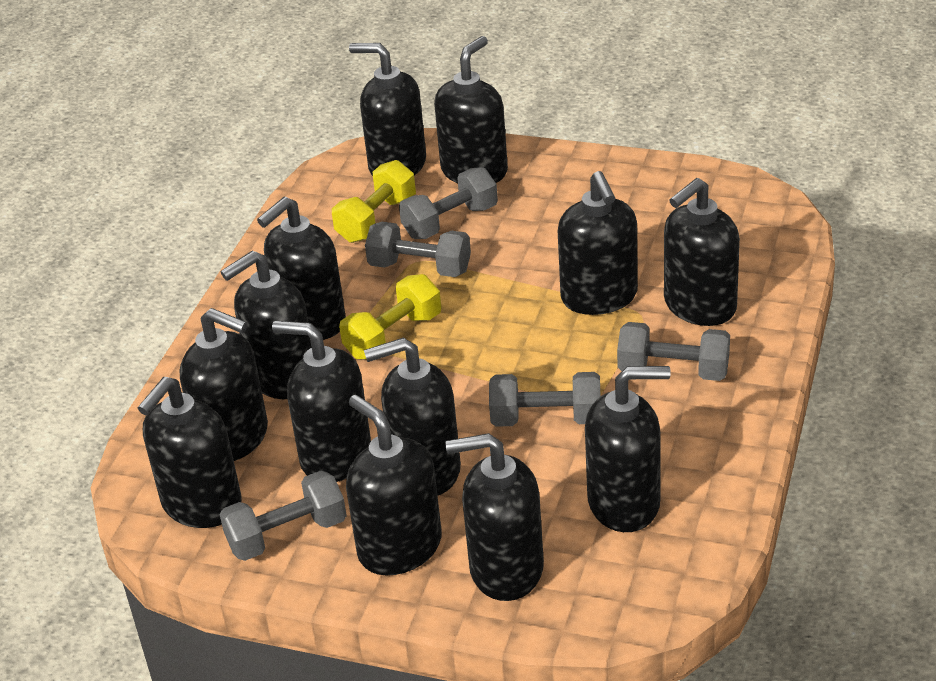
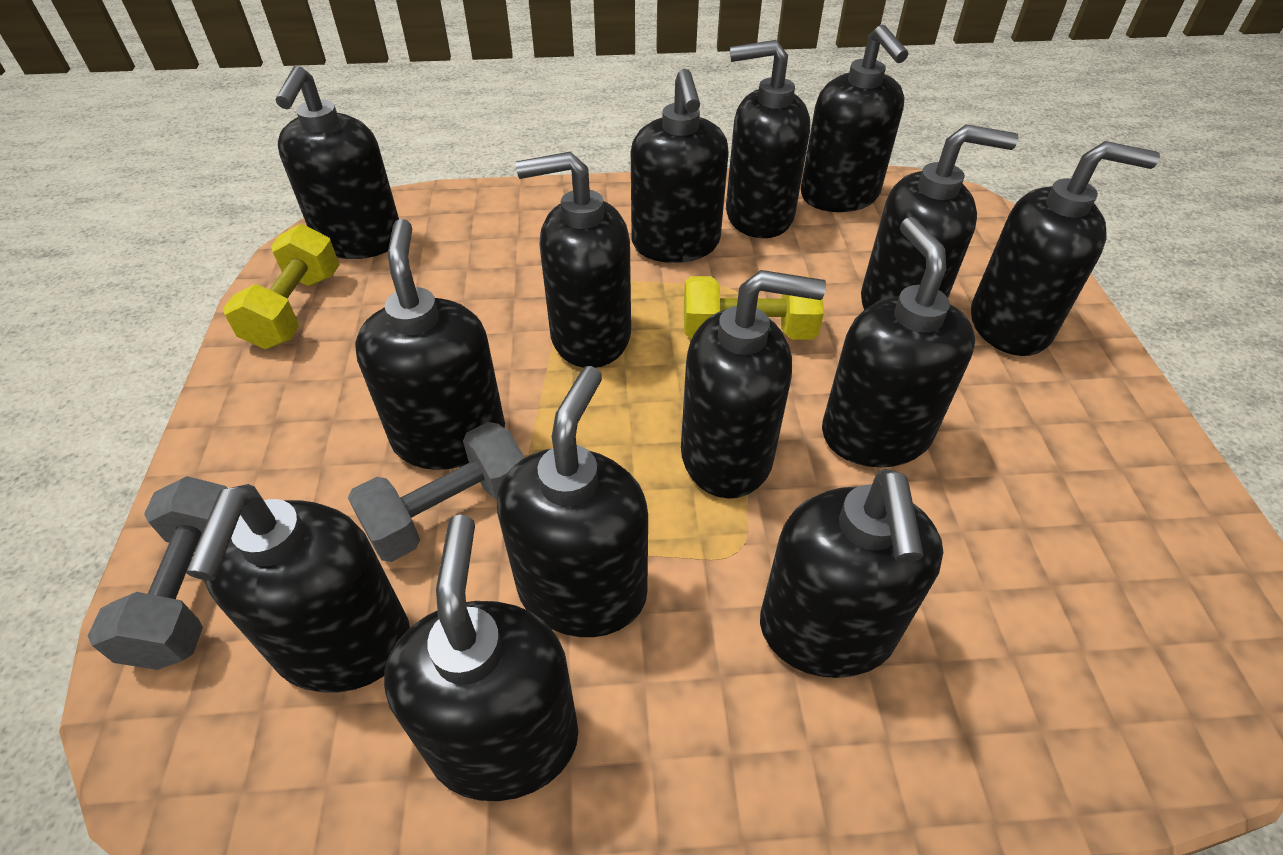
black soap dispenser: [138,377,242,528] [180,308,268,461] [221,250,312,399] [257,197,346,340] [272,321,371,482] [346,395,442,576] [349,43,426,176] [364,338,461,496] [434,36,508,183] [445,433,544,601] [558,171,638,315] [585,366,671,532] [664,178,740,326] = 13 -> [186,484,410,693] [275,66,399,259] [355,219,505,470] [384,515,578,801] [497,366,648,637] [516,152,631,368] [631,69,729,263] [681,270,826,499] [726,40,810,238] [760,469,943,678] [801,25,909,212] [822,217,975,467] [861,124,1019,310] [971,141,1160,356] = 14
grey dumbbell: [219,471,347,561] [365,222,471,277] [399,167,498,239] [489,372,601,427] [617,322,730,381] = 5 -> [88,476,227,670] [348,422,524,562] = 2

